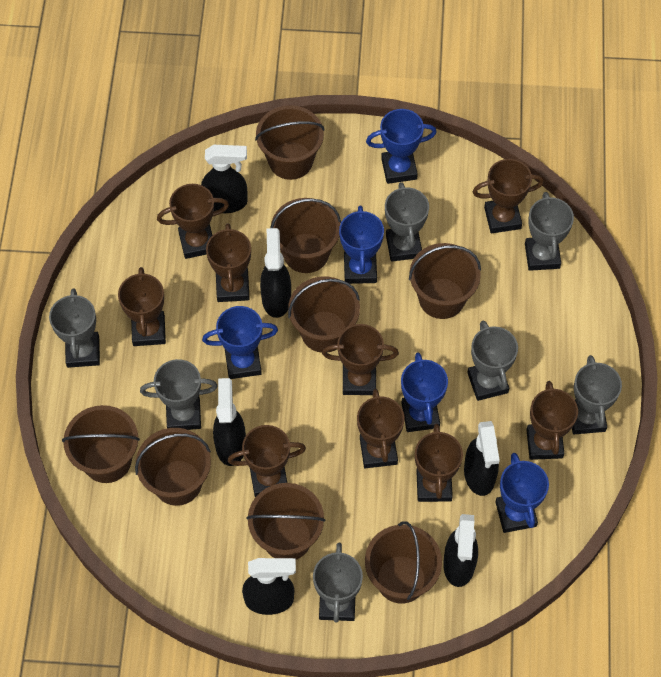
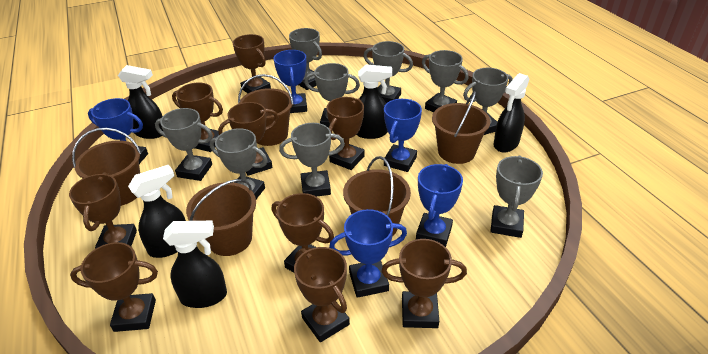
black spray bottle: [201,145,247,213] [213,378,246,466] [242,558,296,615] [260,228,291,318] [443,514,478,587] [464,421,500,496] = 6 -> [118,65,164,139] [128,165,186,258] [163,221,227,308] [356,65,392,139] [493,73,529,153] = 5
brown bucket: [62,405,140,483] [135,428,211,506] [246,483,325,560] [255,105,324,180] [270,198,341,273] [288,276,360,353] [365,521,442,604] [409,243,481,319] = 8 -> [72,128,141,206] [186,179,256,256] [238,74,294,146] [343,156,411,236] [432,91,490,164] = 5
grey trophy: [49,289,100,368] [140,359,218,430] [313,542,363,623] [385,182,429,262] [467,321,518,401] [525,192,574,271] [572,355,622,434] = 7 -> [155,108,213,181] [210,128,268,199] [279,123,345,197] [289,28,322,90] [305,63,360,128] [364,41,413,103] [422,50,468,112] [463,68,513,135] [490,156,543,238] = 9

